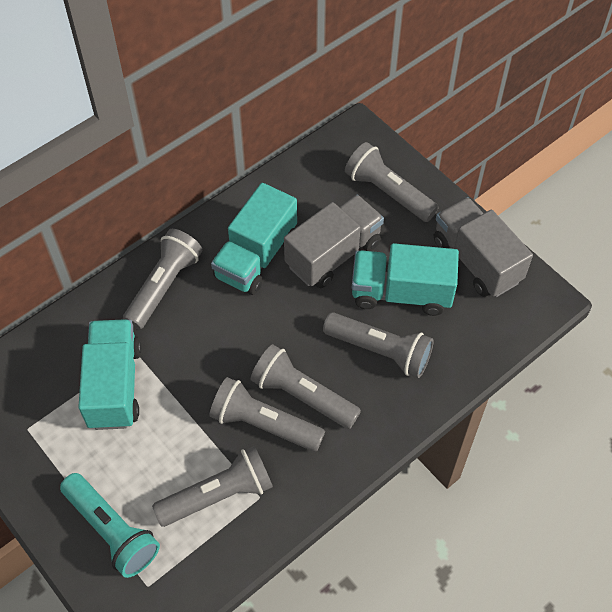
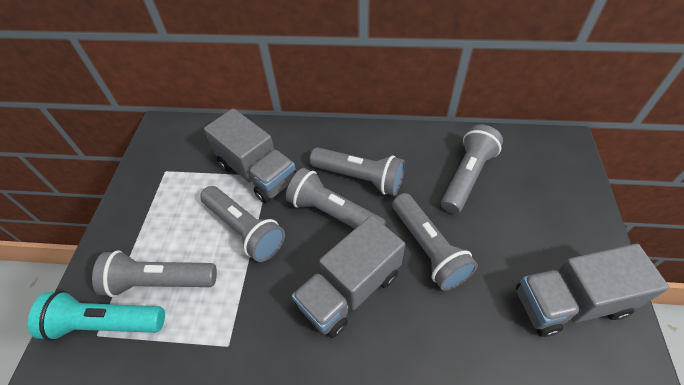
grey truck: [284,195,384,288] [434,197,533,297] = 2 -> [204,108,296,203] [292,215,405,338] [516,244,669,337] = 3
turquoise truck: [78,319,141,430] [211,183,297,295] [352,243,459,316] = 3 -> none = 0

